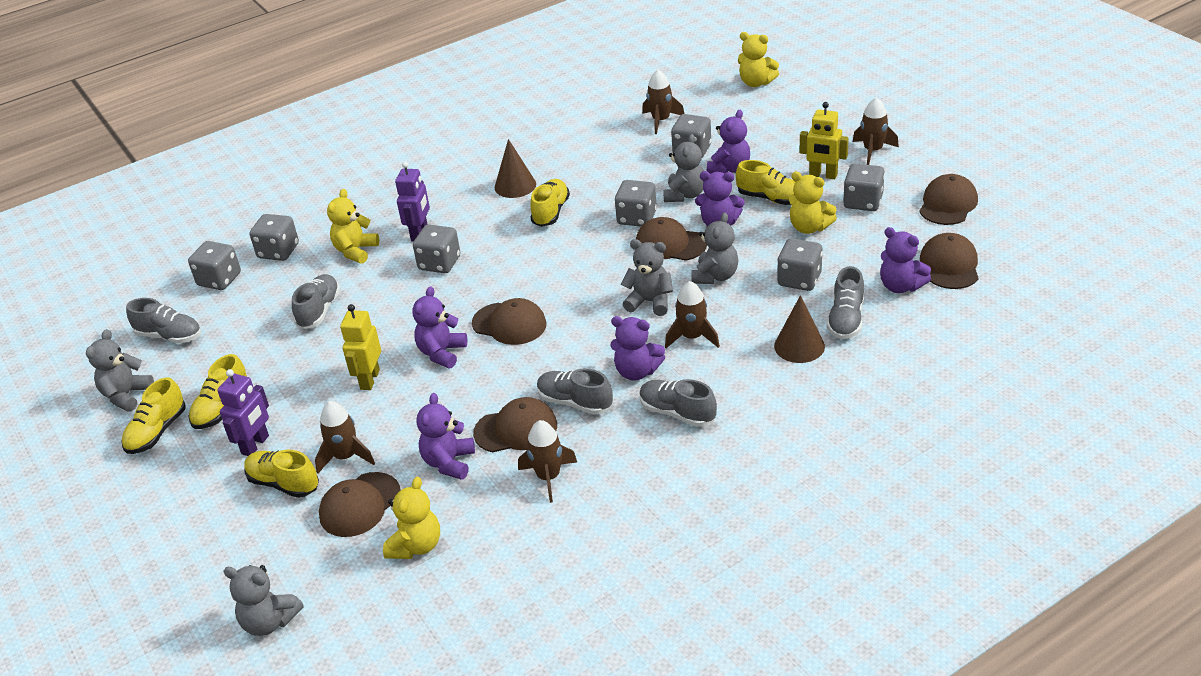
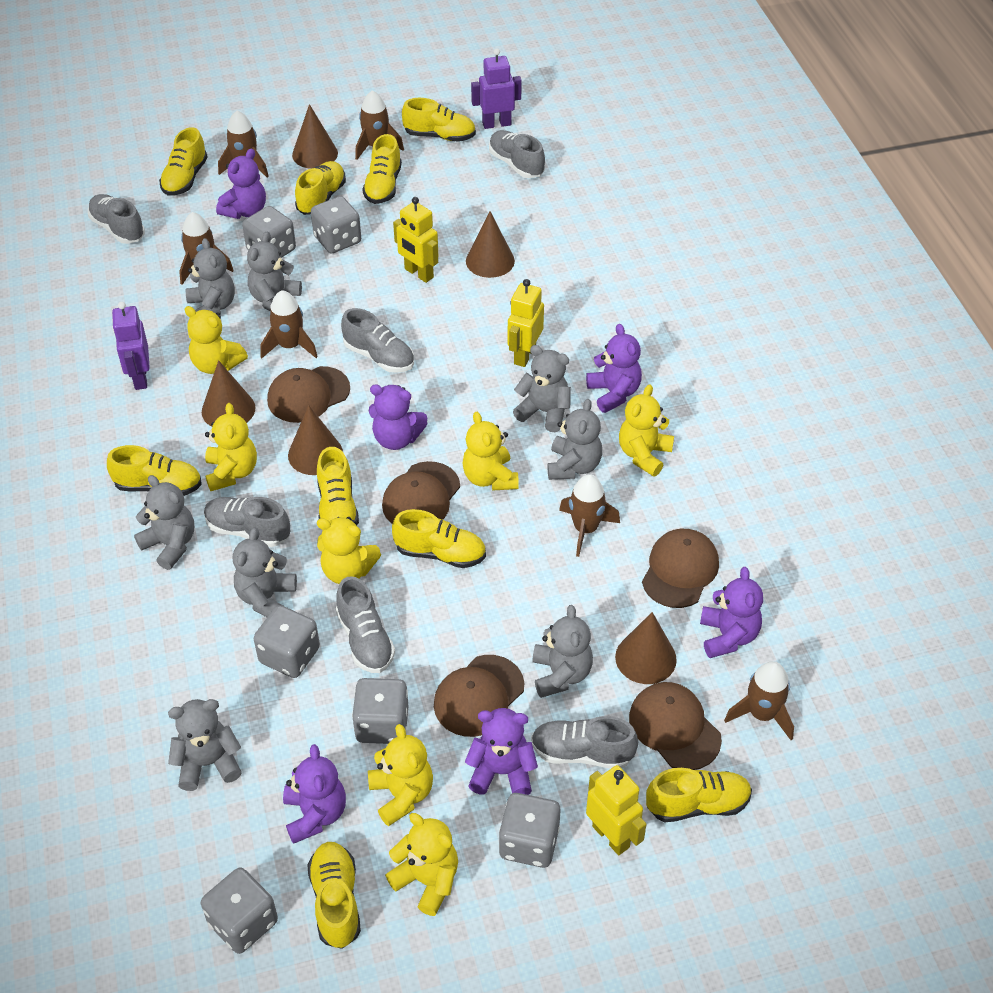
brown cap: [319,472,400,537] [472,298,547,345] [473,397,557,452] [636,217,707,261] [919,174,978,225] [920,233,979,289] = 6 -> [267,366,350,423] [382,461,460,524] [434,655,524,737] [629,682,722,770] [642,529,719,608] = 5
brown cone: [495,139,536,198] [774,295,825,363] = 2 -> [202,360,255,427] [288,405,343,475] [292,104,338,169] [466,211,515,278] [615,612,677,684] = 5
brown rocket: [315,401,375,474] [518,420,577,503] [642,70,684,134] [665,281,720,348] [853,97,899,165] = 5 -> [179,212,234,285] [218,111,269,177] [260,290,318,359] [355,90,404,160] [559,474,620,557] [724,661,794,740] = 6
grey dice: [188,241,241,290] [250,214,299,261] [413,224,460,273] [615,180,657,227] [671,114,711,158] [777,238,823,291] [843,163,885,211] = 7 -> [201,867,278,954] [242,206,296,258] [254,605,320,678] [311,196,361,253] [352,678,408,744] [499,793,561,868] = 6
grey shoe: [126,298,201,343] [292,274,340,329] [537,368,613,415] [640,379,717,427] [827,266,864,339] = 5 -> [88,194,145,244] [204,497,290,547] [336,576,395,673] [341,308,414,373] [489,130,545,178] [531,716,638,769] = 6
grey teddy bear: [86,329,154,412] [223,565,303,636] [621,239,673,316] [663,134,704,202] [691,212,738,284] = 5 -> [134,475,194,570] [168,699,242,791] [186,238,235,315] [233,527,297,617] [247,232,302,311] [513,345,571,432] [532,605,593,698] [548,399,602,480] = 8
yellow robot: [340,304,381,390] [800,102,849,179] = 2 -> [393,197,438,283] [507,279,544,367] [586,765,646,855] = 3
yellow shoe: [121,377,186,454] [188,354,247,429] [244,450,319,498] [530,179,570,227] [736,160,795,205] = 5 -> [107,445,202,496] [159,127,208,196] [295,161,346,215] [307,842,361,949] [317,447,359,525] [362,134,402,204] [392,509,486,568] [402,98,476,142] [646,768,752,822] = 9
yellow teddy bear: [327,189,379,264] [383,477,440,559] [738,32,779,87] [789,172,837,234] = 4 -> [184,306,248,374] [205,403,257,491] [317,517,381,584] [368,724,433,826] [385,813,458,916] [462,412,519,491] [619,384,674,477] = 7

